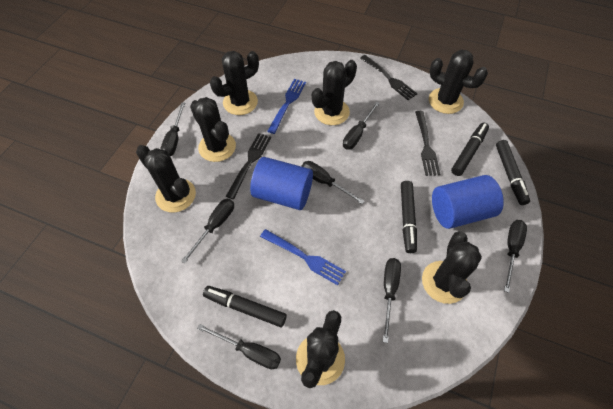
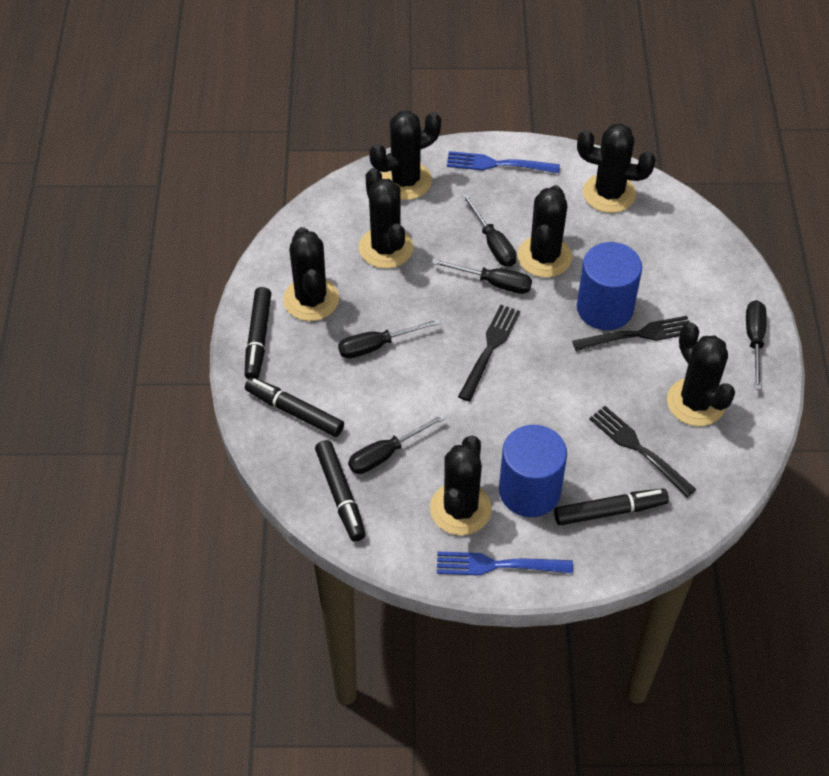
black screwdriver: [161,102,185,156] [181,199,234,263] [197,324,281,369] [301,161,365,204] [343,102,380,150] [383,258,401,343] [504,220,527,293] = 7 -> [338,319,440,359] [348,414,446,474] [432,259,532,294] [462,193,517,267] [746,300,767,390] = 5

